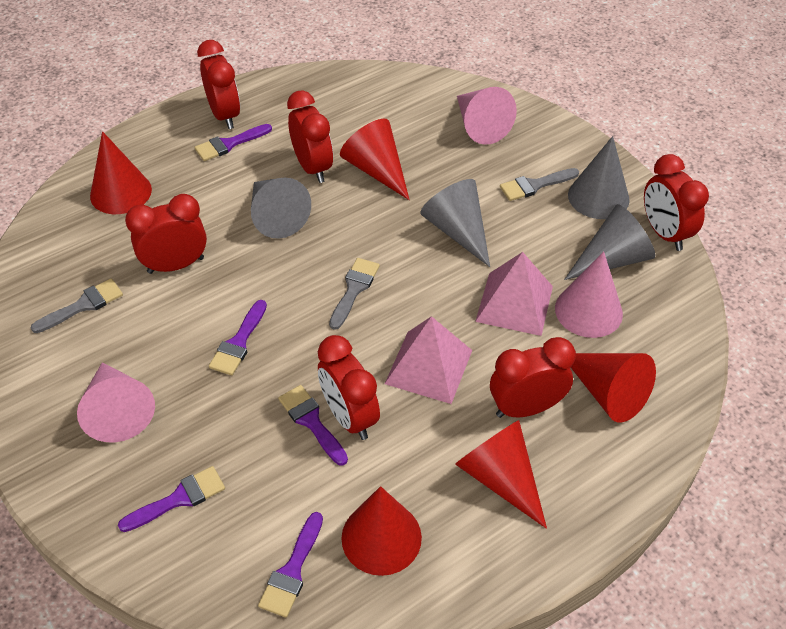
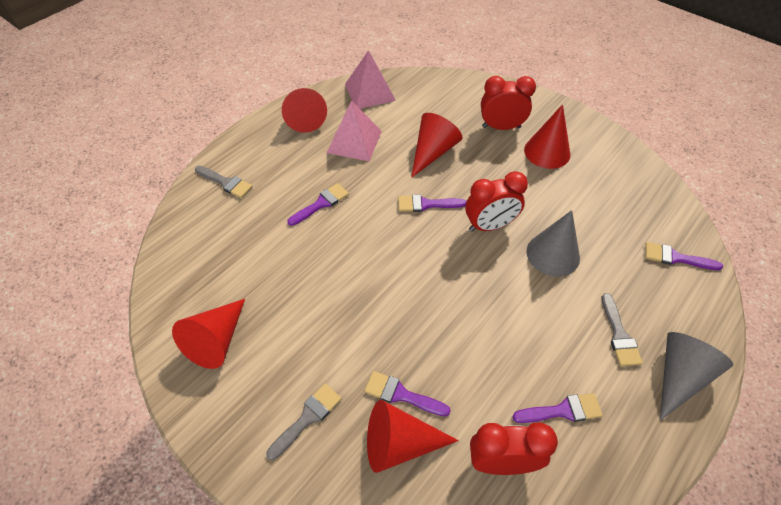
grey cone: [251,177,311,239] [420,179,490,267] [564,204,655,280] [568,136,630,219] = 4 -> [526,210,580,277] [660,332,734,421] = 2
pink cone: [77,362,155,442] [457,87,517,145] [555,251,623,338] = 3 -> none = 0
red clock: [125,194,207,274] [197,40,240,129] [287,90,333,183] [318,335,380,440] [490,337,576,418] [644,154,709,251] = 6 -> [466,171,528,232] [470,422,558,475] [481,76,536,130] = 3

